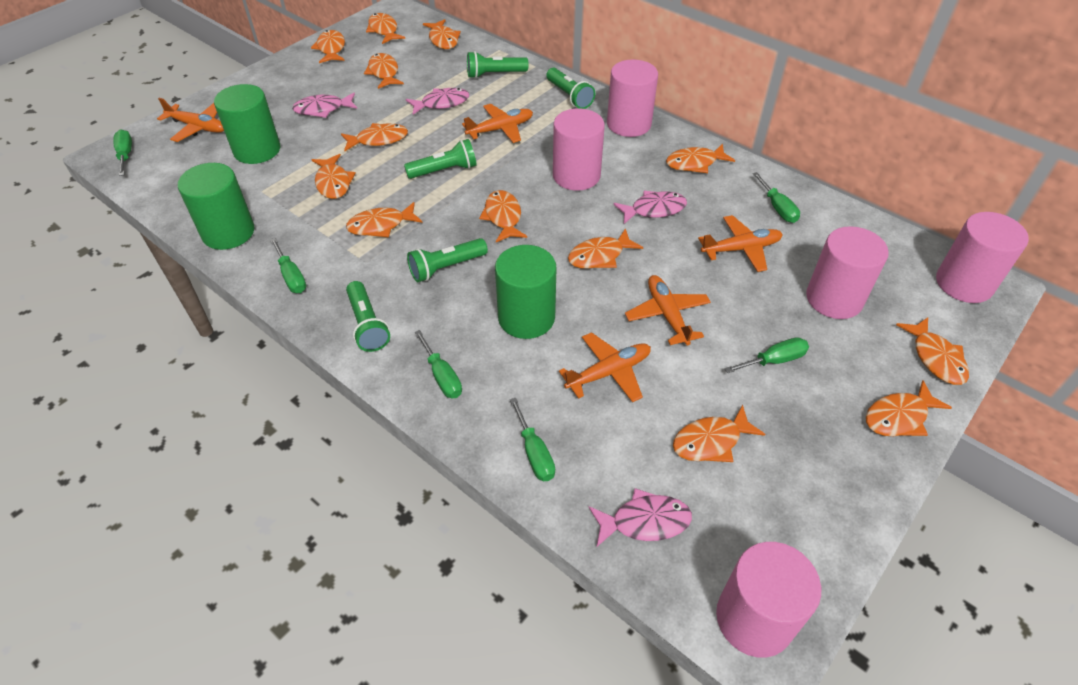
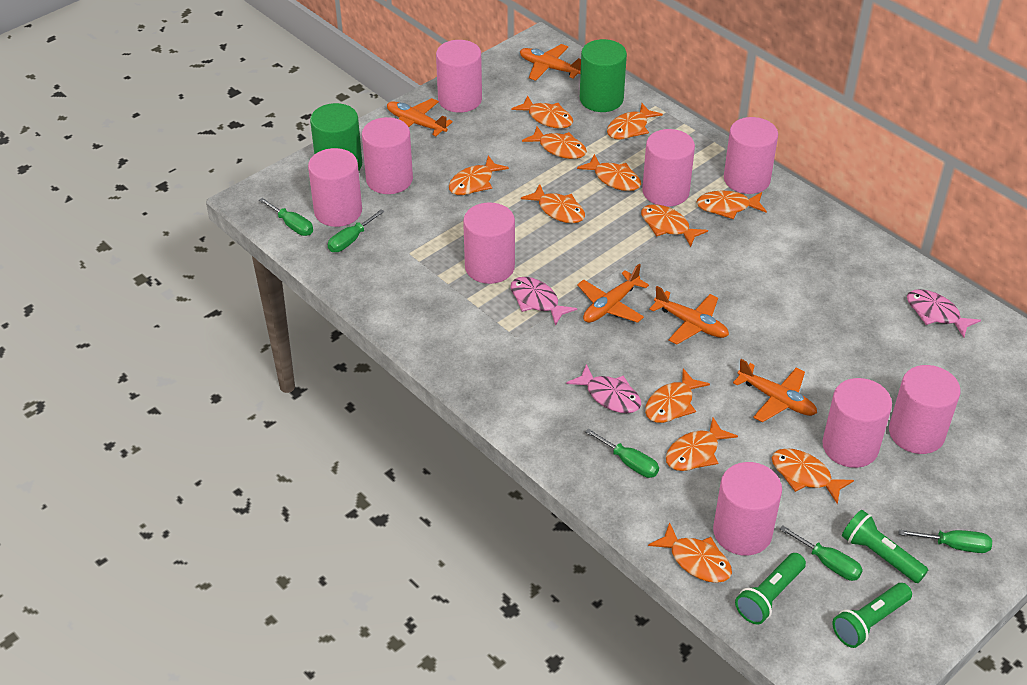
green cylinder: [178,163,254,250] [214,84,280,164] [495,245,557,339] = 3 -> [310,103,362,170] [580,39,627,112] = 2
green flashlight: [346,281,390,352] [404,139,476,179] [407,238,488,282] [467,51,529,79] [546,68,595,109] = 5 -> [735,553,806,624] [832,583,912,648] [842,510,928,583] = 3
green screwdriver: [113,129,132,176] [270,238,306,293] [415,330,462,398] [510,398,555,481] [725,337,809,373] [753,172,800,223] = 6 -> [259,198,313,236] [328,209,385,252] [585,429,659,478] [779,526,863,581] [899,530,992,553] = 5
orange fish: [311,30,345,63] [311,154,355,199] [341,123,408,151] [346,202,423,237] [364,53,404,89] [366,13,405,44] [423,19,461,49] [479,190,527,242] [568,228,643,269] [666,144,735,173] [673,405,765,462] [866,380,952,436] [896,317,969,385] = 13 -> [449,155,509,195] [511,95,573,129] [521,184,585,223] [522,126,587,159] [577,154,641,191] [607,103,663,139] [641,204,708,247] [645,368,710,423] [648,522,732,583] [666,417,738,471] [696,190,767,219] [772,448,854,504] = 12
pink cylinder: [553,108,605,191] [607,59,658,137] [716,542,821,658] [806,226,889,319] [936,212,1029,303] = 5 -> [308,148,362,227] [362,117,413,194] [436,40,482,113] [463,202,515,284] [642,129,695,207] [713,462,782,556] [724,117,778,194] [822,378,892,468] [889,365,961,454] = 9
pink fish: [292,93,357,118] [406,88,469,115] [589,488,692,547] [613,191,687,224] = 4 -> [510,277,577,326] [567,364,641,413] [907,289,981,338] = 3

